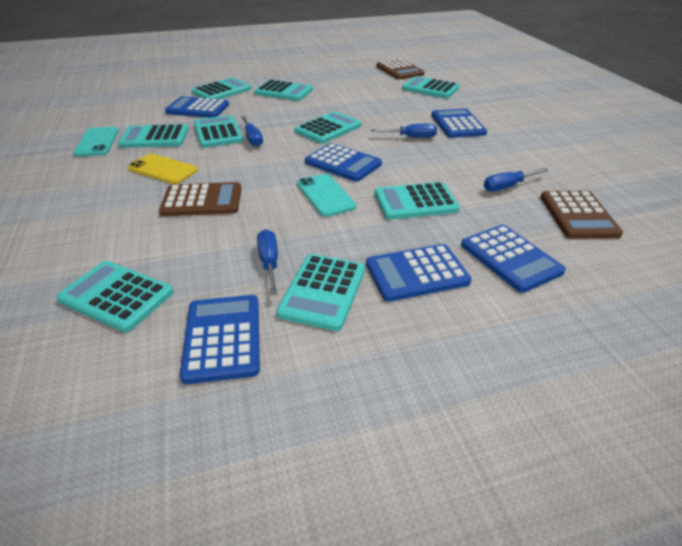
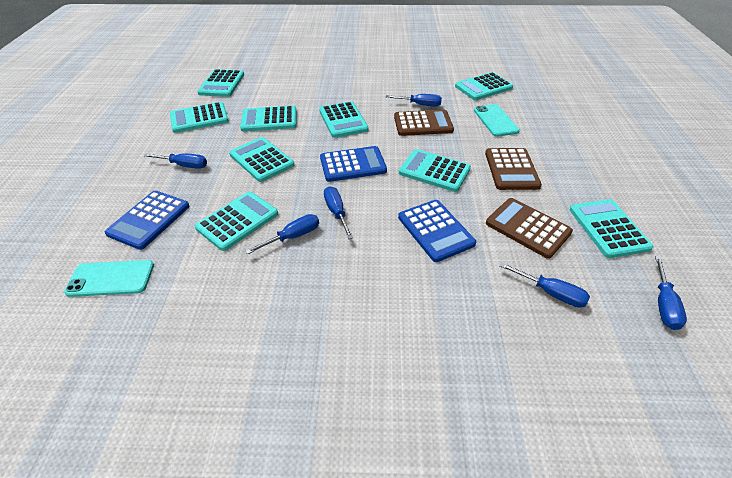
blue calculator: [165,96,229,118] [180,295,260,384] [305,143,382,182] [366,244,472,302] [431,108,487,138] [461,225,566,293] = 6 -> [105,191,190,250] [320,146,387,182] [398,200,476,262] = 3
blue screwdriver: [241,116,263,147] [257,229,278,295] [371,124,437,138] [484,168,549,192] = 4 -> [144,153,207,169] [246,214,319,254] [324,186,353,239] [386,94,442,107] [499,262,590,308] [655,256,687,330] = 6
yellow phone: [128,154,198,184] = 1 -> none = 0

